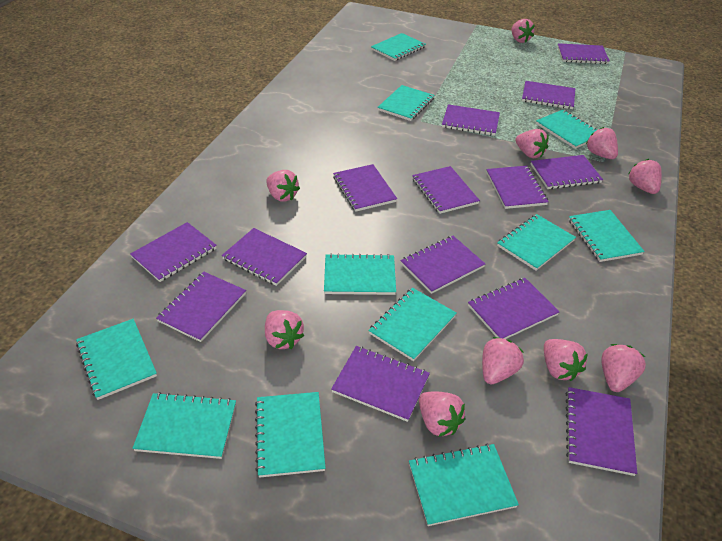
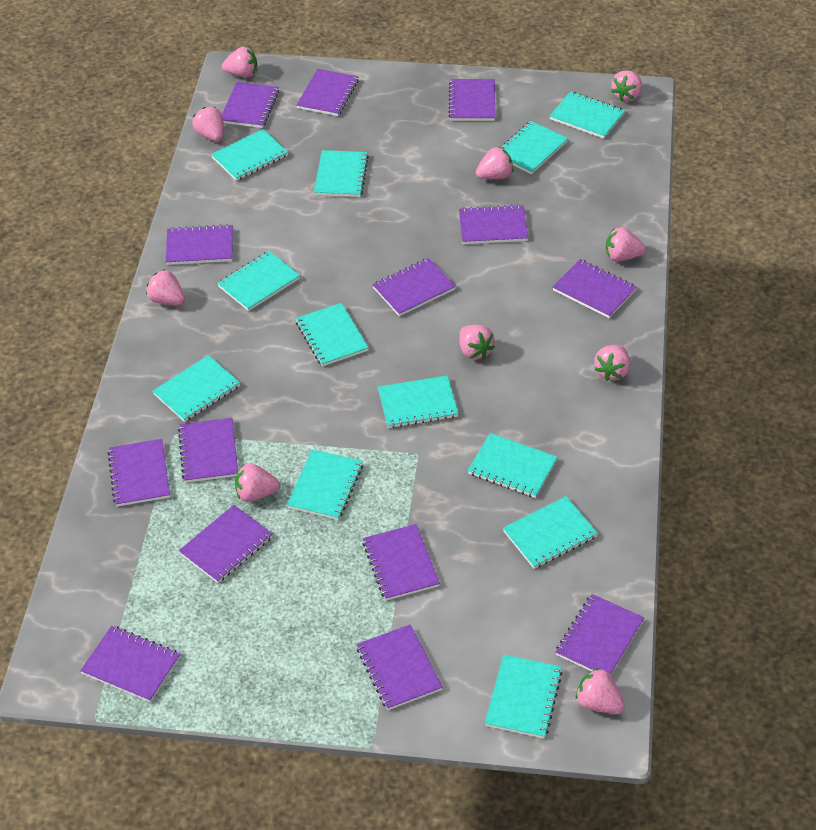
turquoise notebook: [76,319,157,400] [133,392,236,459] [255,392,326,478] [324,253,396,295] [368,288,457,361] [371,33,426,61] [377,85,435,121] [409,444,519,526] [497,214,576,271] [536,110,597,149] [569,210,645,262] = 11 -> [153,355,240,422] [211,129,288,181] [217,251,300,311] [287,449,363,520] [295,303,369,367] [314,150,369,197] [378,375,459,428] [468,433,558,498] [485,654,563,738] [500,121,568,174] [503,496,598,569] [550,91,625,139] = 12

